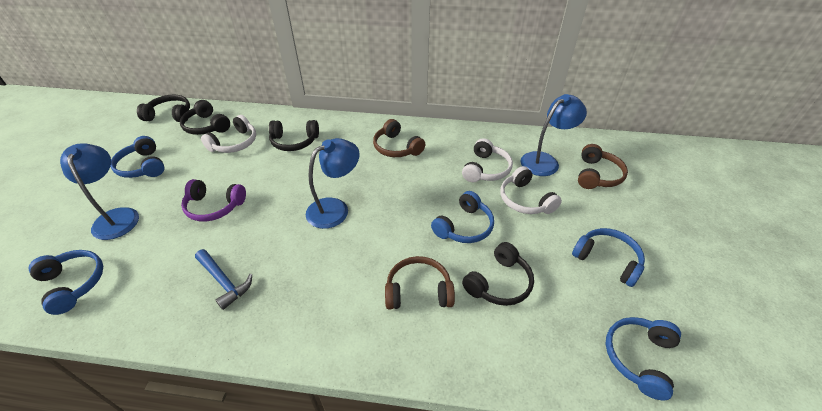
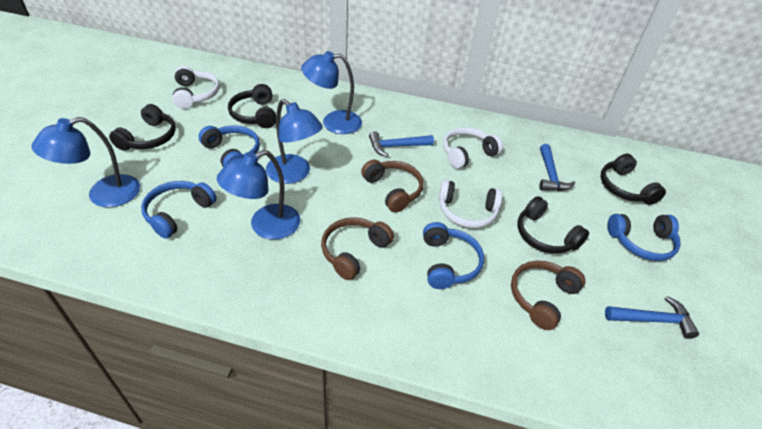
blue hammer: [195,249,252,310] = 1 -> [369,131,434,157] [539,144,575,191] [605,296,699,339] = 3
blue headphones: [28,250,103,315] [110,136,165,178] [431,191,494,243] [572,228,645,287] [606,317,681,400] = 5 -> [141,181,217,239] [199,126,260,167] [423,222,484,289] [607,214,681,261] = 4
blue lamp: [60,143,139,240] [306,138,360,229] [521,94,587,176] = 3 -> [32,117,140,207] [217,150,301,240] [266,99,323,184] [301,51,362,134] = 4
purple headphones: [181,179,246,222] = 1 -> none = 0

